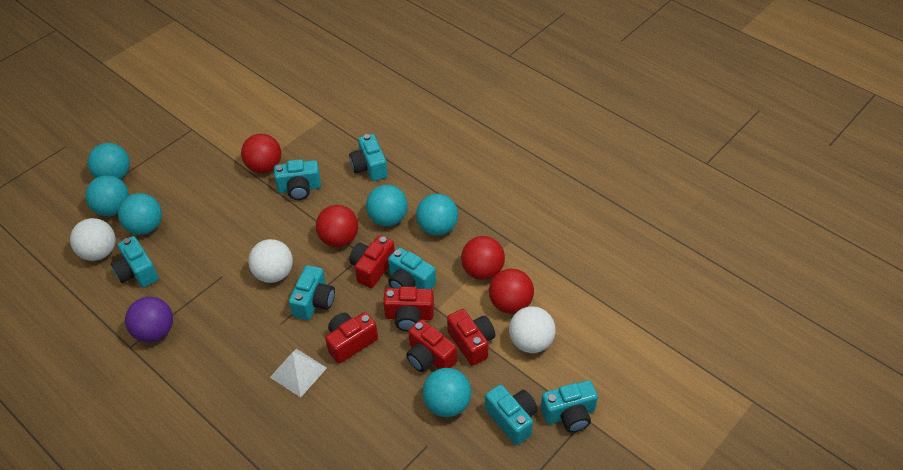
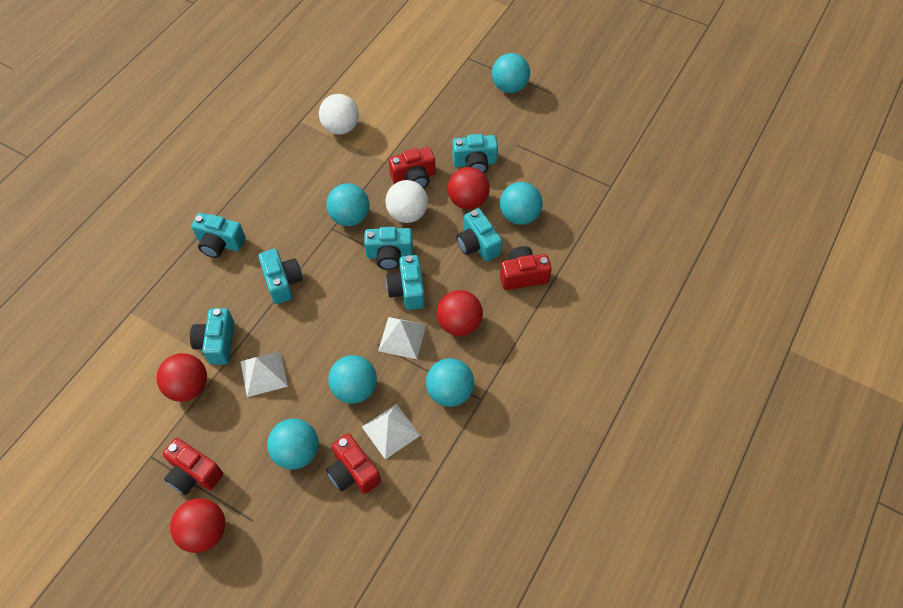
purple ball: [125,297,173,342] = 1 -> none = 0
red camera: [325,312,378,364] [349,235,395,288] [383,287,434,331] [406,319,457,372] [447,309,495,366] = 5 -> [163,438,223,495] [326,434,381,494] [389,147,436,188] [500,246,552,290] = 4
white ball: [70,218,116,261] [248,239,293,283] [509,306,556,353] = 3 -> [319,94,359,135] [385,180,428,223] = 2
white pyramid: [270,349,327,397] = 1 -> [240,351,288,397] [362,404,420,459] [378,317,426,359] = 3

